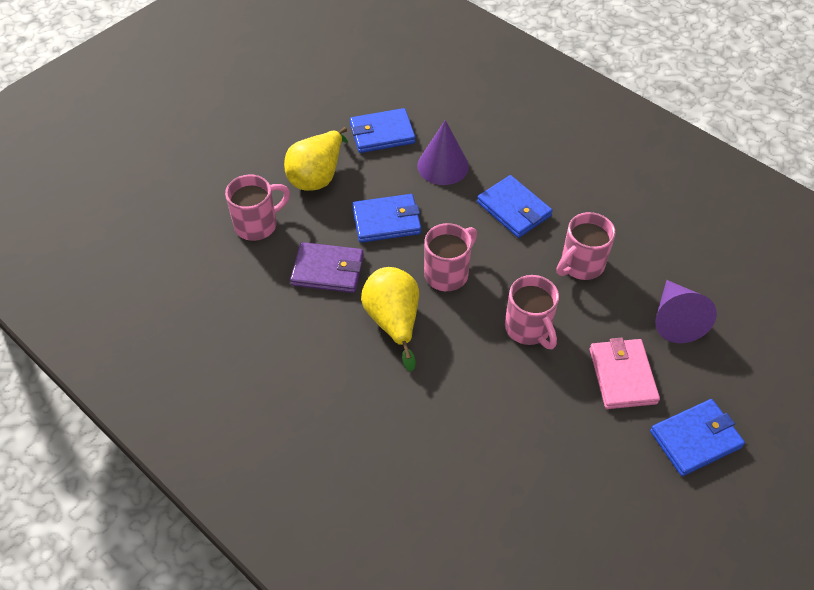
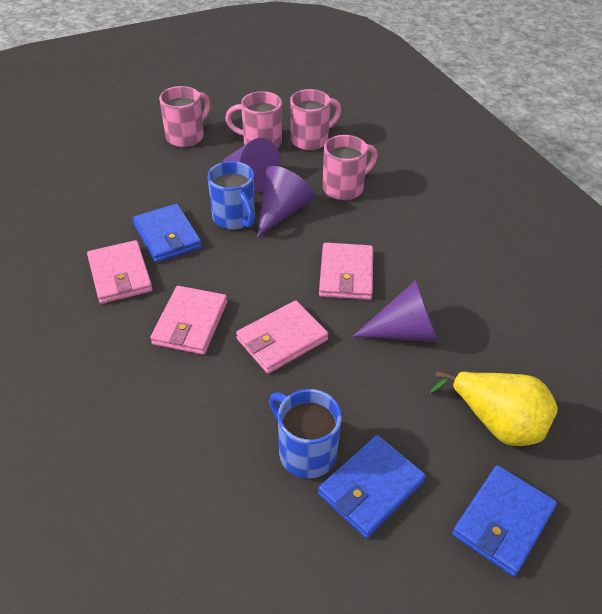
blue mug: none = 0 -> [207,161,255,229] [269,389,342,479] = 2
blue wallet: [350,108,415,153] [352,194,421,243] [477,175,553,238] [650,399,745,476] = 4 -> [133,204,202,263] [318,435,426,538] [452,465,557,577] = 3
pink wallet: [590,338,660,409] = 1 -> [87,240,153,304] [150,286,227,355] [236,300,329,374] [319,242,373,300] = 4
purple cone: [417,120,469,185] [655,280,717,343] = 2 -> [222,138,281,192] [257,166,314,238] [352,280,438,342] = 3
purple wallet: [290,242,364,293] = 1 -> none = 0
yellow pear: [284,127,348,191] [361,267,419,372] = 2 -> [429,371,558,446] = 1

